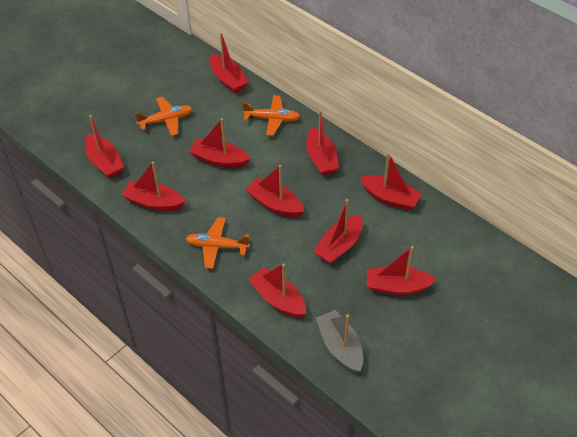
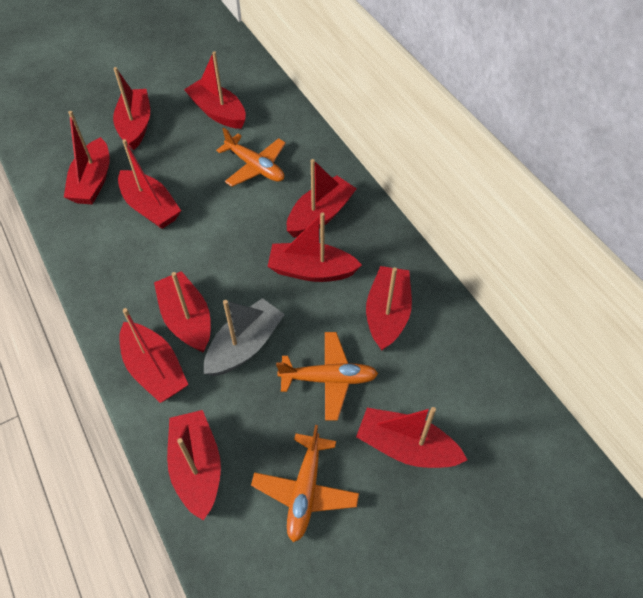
red boat: [85,115,124,179] [122,162,185,211] [189,118,250,168] [210,32,249,93] [246,165,304,217] [248,263,306,318] [306,110,339,176] [314,199,363,264] [360,153,422,211] [367,246,436,295] = 10 -> [64,111,110,204] [113,67,150,151] [118,139,181,229] [119,308,189,403] [154,271,211,353] [167,410,221,521] [184,51,246,129] [267,212,362,282] [287,159,357,238] [356,407,467,468] [366,266,412,351] = 11

